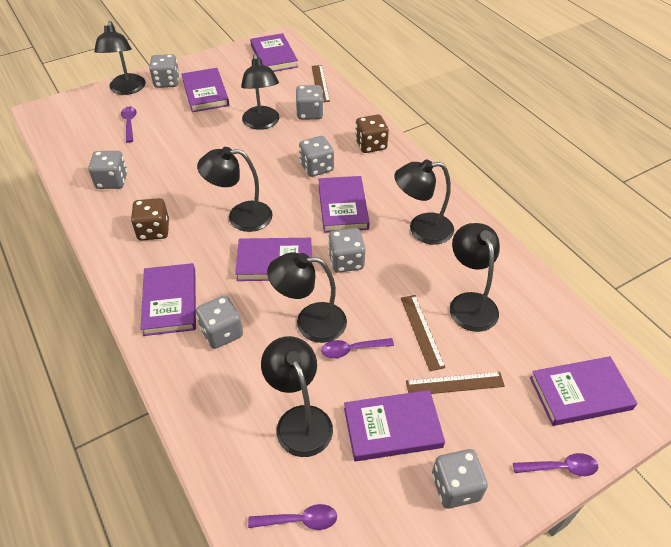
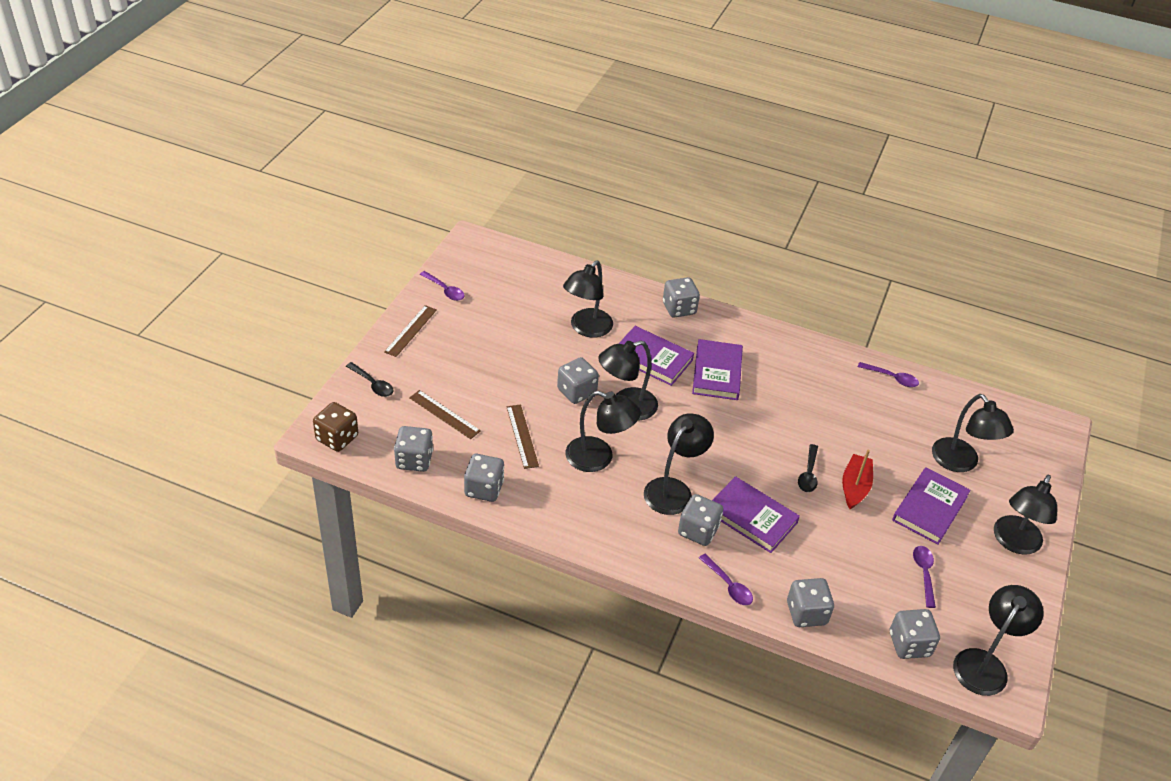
black spoon: none = 0 -> [346,362,394,397] [798,444,818,492] = 2
brown dice: [131,198,169,240] [355,114,389,153] = 2 -> [313,402,358,452] = 1
purple book: [141,263,196,336] [182,68,229,112] [235,238,311,281] [250,33,298,72] [318,176,370,232] [344,390,445,461] [530,356,637,426] = 7 -> [619,326,694,386] [692,339,743,400] [712,476,800,553] [892,467,971,545] = 4
red boat: none = 0 -> [842,450,873,509] = 1

